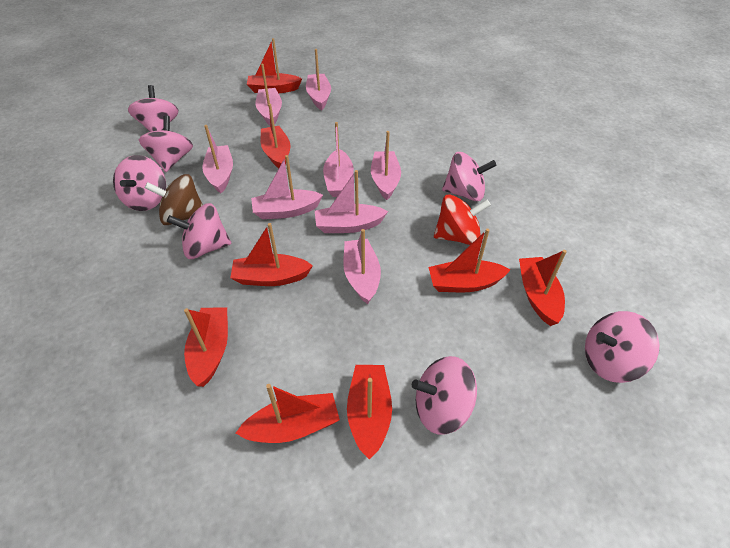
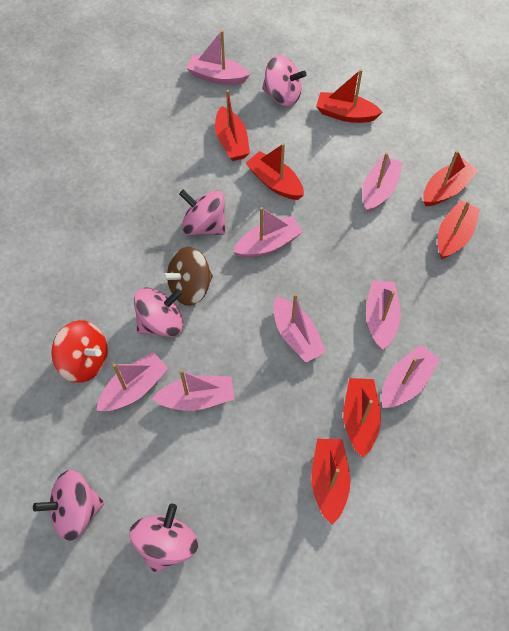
pink spinning top: [113,155,166,211] [128,85,179,132] [139,116,193,172] [167,203,231,259] [412,356,477,435] [442,152,496,201] [585,311,659,383] = 7 -> [33,470,105,541] [129,504,198,573] [134,288,184,337] [179,190,226,235] [262,55,307,106] = 5
red boat: [184,307,228,387] [230,223,313,286] [236,384,340,443] [247,38,302,93] [261,104,290,168] [347,365,392,459] [429,229,510,292] [519,250,567,326] = 8 -> [215,90,250,161] [246,143,304,200] [311,439,350,525] [316,69,383,123] [343,378,381,458] [423,150,478,206] [438,200,480,259] = 7

